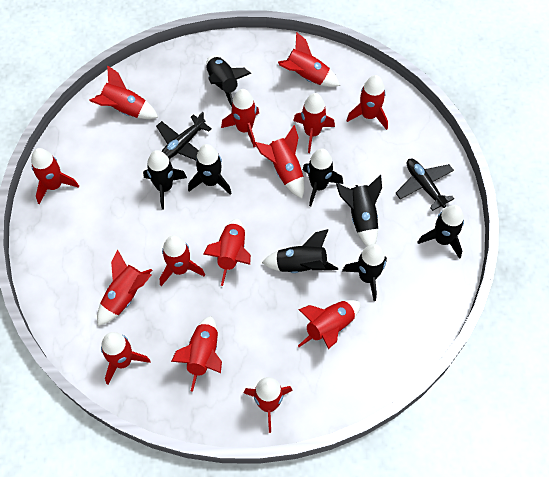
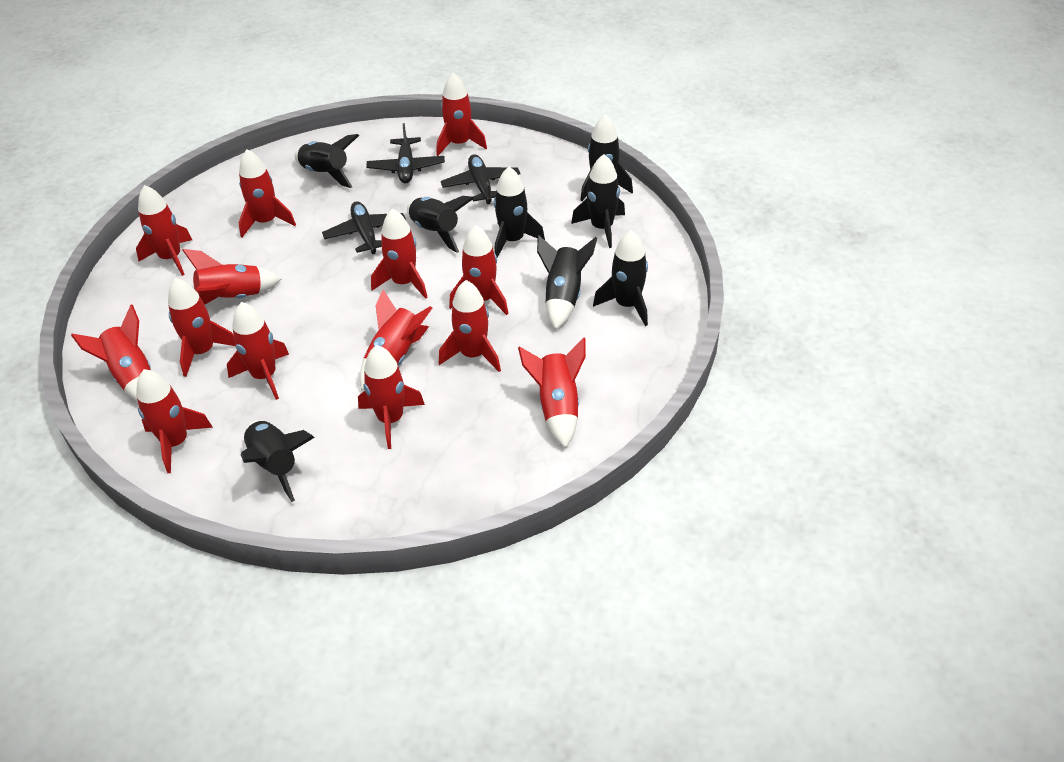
black plane: [156,112,212,160] [396,159,454,211] = 2 -> [322,201,406,254] [366,123,445,184] [441,154,520,204] = 3

